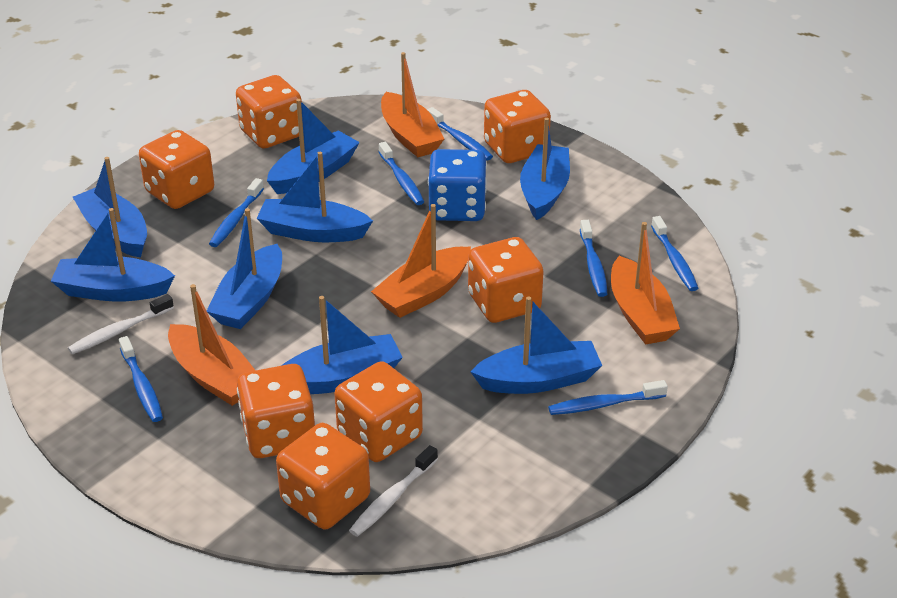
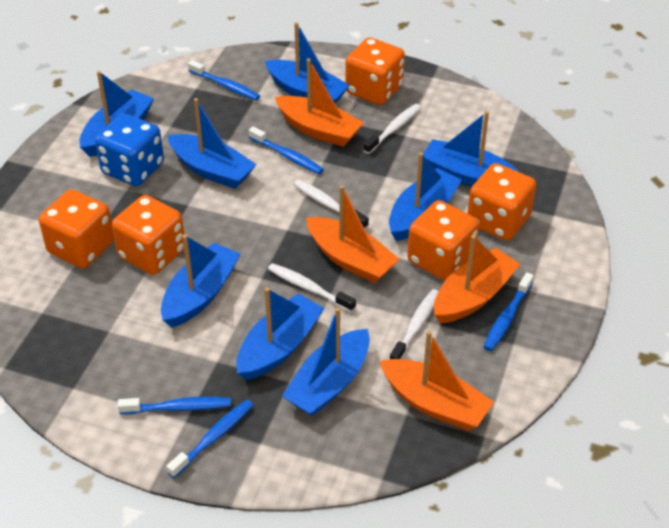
blue toothbrush: [119,336,163,422] [209,178,264,247] [379,142,424,205] [427,107,493,160] [548,380,668,415] [580,220,607,297] [651,216,698,291] = 7 -> [118,397,231,414] [166,400,254,478] [188,60,260,100] [249,126,324,174] [484,272,534,351] = 5
orange dice: [139,130,214,209] [236,75,302,149] [237,364,315,458] [276,423,370,529] [334,361,423,462] [468,237,544,323] [484,90,551,163] = 7 -> [39,189,114,268] [112,195,184,275] [345,37,405,105] [407,200,479,280] [467,163,536,241] = 5
white toothbrush: [68,294,174,355] [349,445,438,537] = 2 -> [268,263,356,312] [294,180,369,229] [363,104,421,154] [390,289,439,359] = 4

